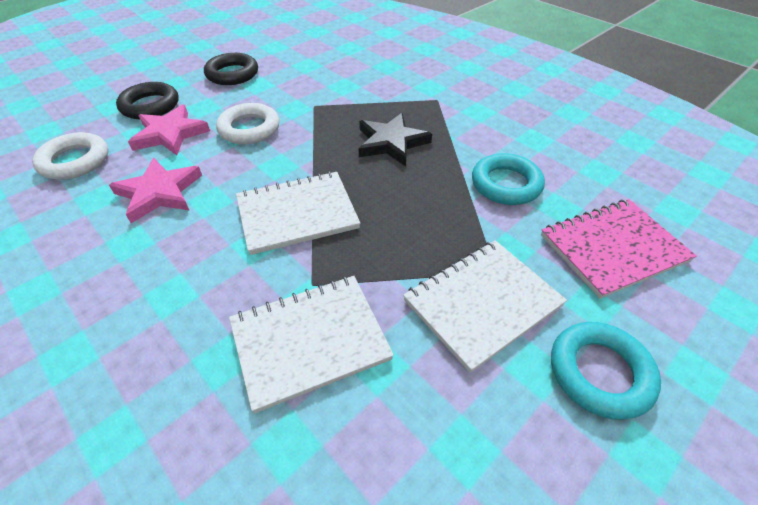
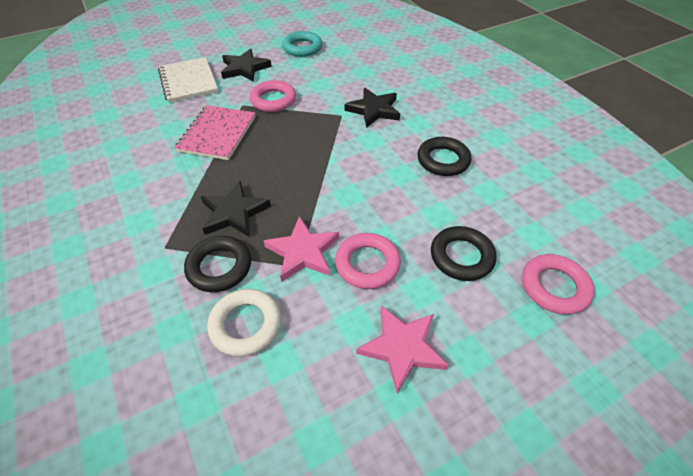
black ring: [116,82,179,119] [204,53,258,85] = 2 -> [184,236,251,292] [417,137,471,176] [431,226,497,281] = 3
black star: [359,113,432,166] = 1 -> [200,180,271,237] [221,49,272,82] [345,88,400,128] = 3
pink ring: none = 0 -> [250,80,296,112] [335,233,401,289] [522,254,595,315] = 3
turquoise ring: [472,153,545,205] [551,322,661,420] = 2 -> [282,31,322,57] = 1
white notebook: [229,276,394,413] [236,172,360,255] [403,240,567,373] = 3 -> [158,57,218,103] = 1
white ring: [32,132,108,180] [216,103,280,145] = 2 -> [207,289,281,356] = 1

